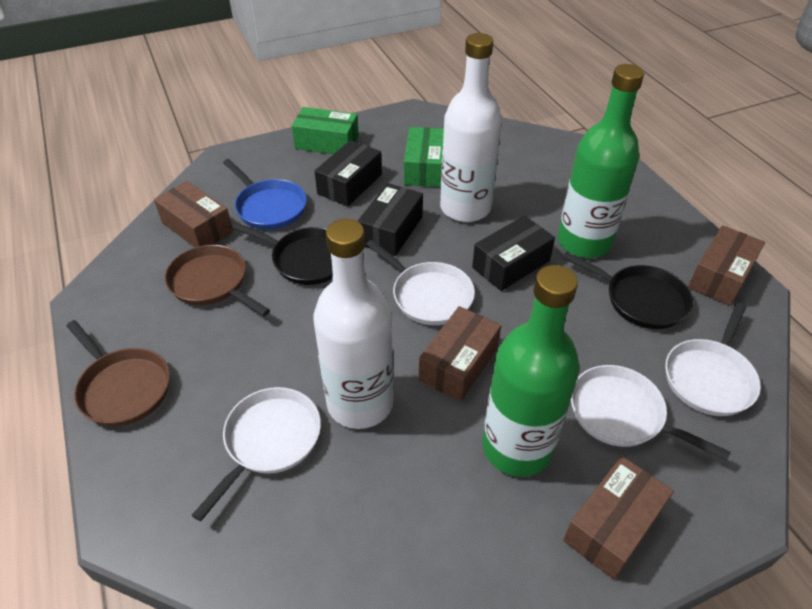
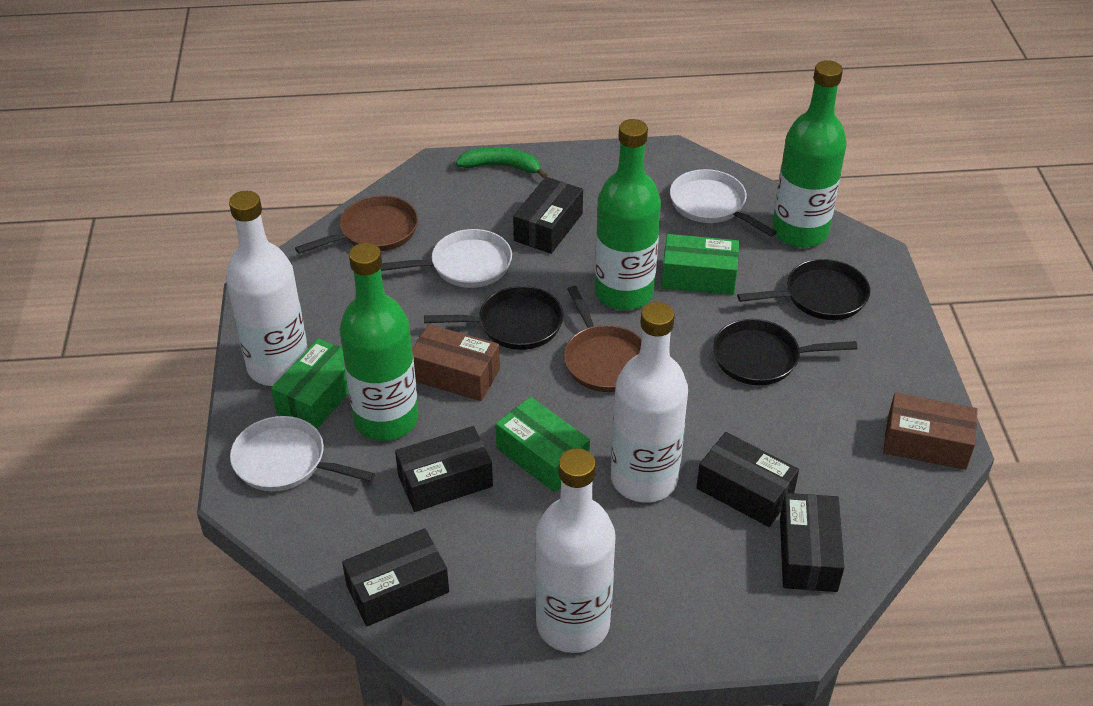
black box: [314,140,382,207] [358,183,423,256] [472,216,555,291] = 3 -> [342,528,449,626] [395,426,493,512] [513,177,583,254] [696,432,799,527] [780,493,845,592] = 5
black pan: [232,223,333,285] [562,252,693,329] = 2 -> [424,286,564,350] [713,319,857,385] [737,259,870,320] = 3
blue pan: [223,159,307,230] = 1 -> none = 0
brown box: [154,181,233,247] [419,306,501,402] [563,456,674,580] [688,225,765,306] = 4 -> [412,324,500,401] [883,393,977,470] = 2
green banana: none = 0 -> [456,147,547,178] = 1
green bottle: [483,265,580,477] [558,64,644,258] = 2 -> [340,243,419,441] [595,119,661,310] [772,60,846,248] = 3
green box: [292,107,359,154] [404,127,444,187] = 2 -> [271,338,349,429] [495,397,590,492] [661,234,739,295] = 3
white bottle: [314,219,394,429] [440,33,502,222] = 2 -> [226,191,308,386] [535,448,616,653] [611,302,688,503] = 3
white pan: [192,387,321,521] [366,240,475,325] [571,365,731,461] [665,303,761,416] = 4 -> [230,416,375,491] [381,229,512,288] [670,169,777,237] = 3

